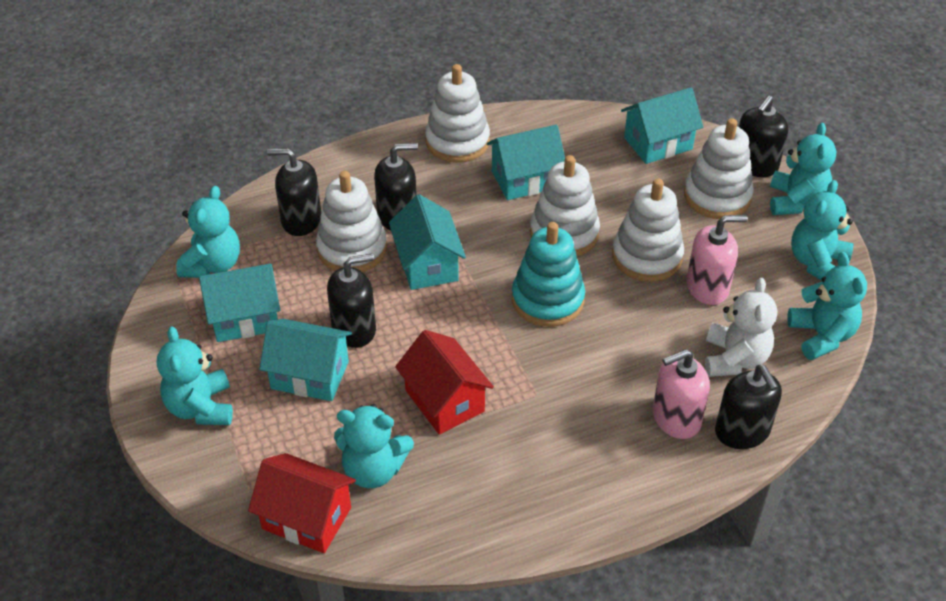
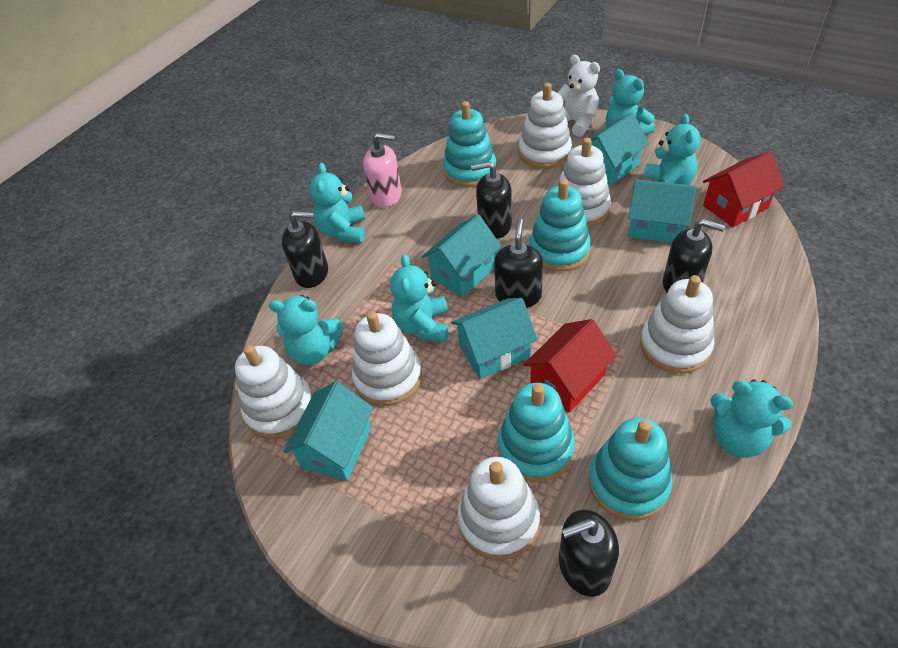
pink soap dispenser: [653,349,710,439] [687,215,748,305] = 2 -> [363,133,402,208] = 1
turquoise stacking toy: [512,222,585,327] = 1 -> [443,101,496,187] [498,383,575,482] [529,179,591,272] [588,417,672,520] = 4
white stacking toy: [316,171,387,272] [425,64,490,163] [530,155,600,256] [612,178,684,282] [684,118,754,219] = 5 -> [235,345,313,439] [352,311,422,406] [457,457,540,560] [519,83,572,169] [557,138,611,228] [640,275,714,374] = 6

